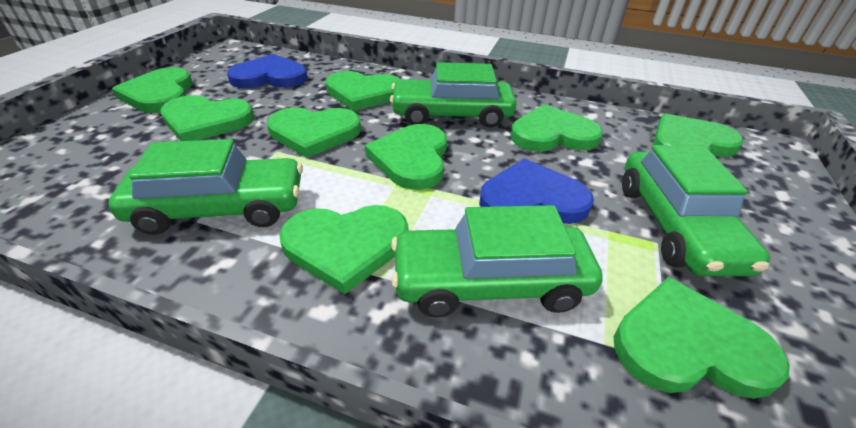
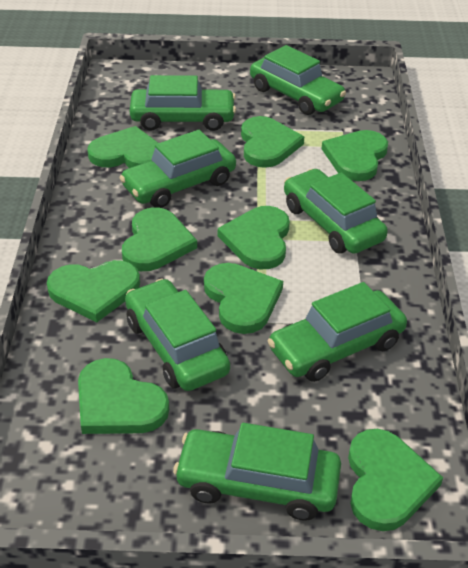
blue heart: [227,54,308,88] [479,158,594,224] = 2 -> none = 0
green car: [108,139,303,235] [390,62,516,128] [391,205,603,318] [622,145,770,276] = 4 -> [119,130,236,208] [125,278,230,391] [129,75,236,131] [173,423,341,521] [250,45,346,115] [268,282,407,382] [284,169,388,254] = 7

